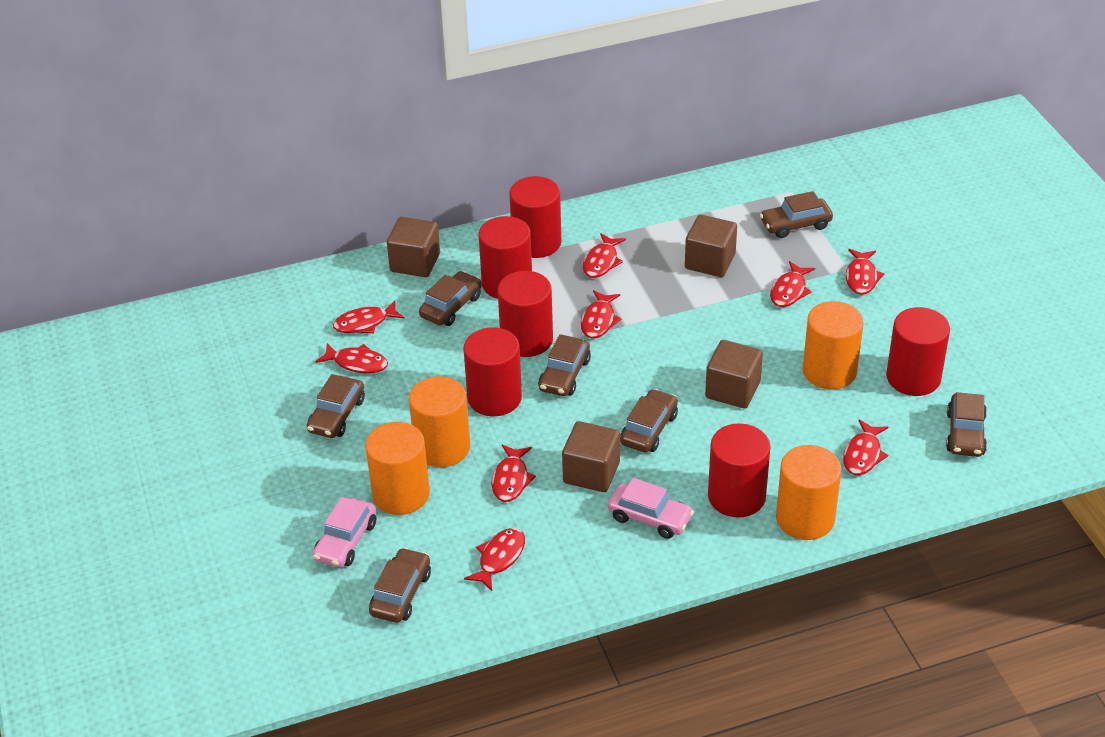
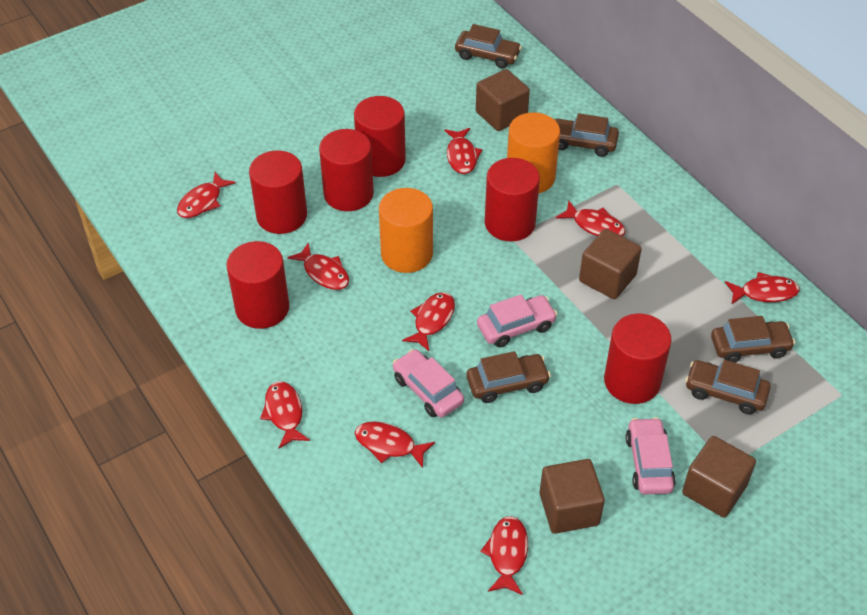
brown car: [307,374,365,438] [369,547,431,623] [419,271,482,326] [538,334,591,396] [620,389,678,453] [760,191,833,238] [946,392,987,457] = 7 -> [455,24,522,68] [466,351,551,403] [554,113,619,157] [685,360,771,414] [711,316,795,363] = 5
orange cylinder: [365,422,430,515] [409,376,470,467] [776,445,841,540] [803,301,864,390] = 4 -> [379,188,433,273] [507,112,560,193] = 2
pink car: [313,497,376,568] [608,478,694,539] = 2 -> [393,349,464,417] [477,295,557,347] [625,417,676,495] = 3

